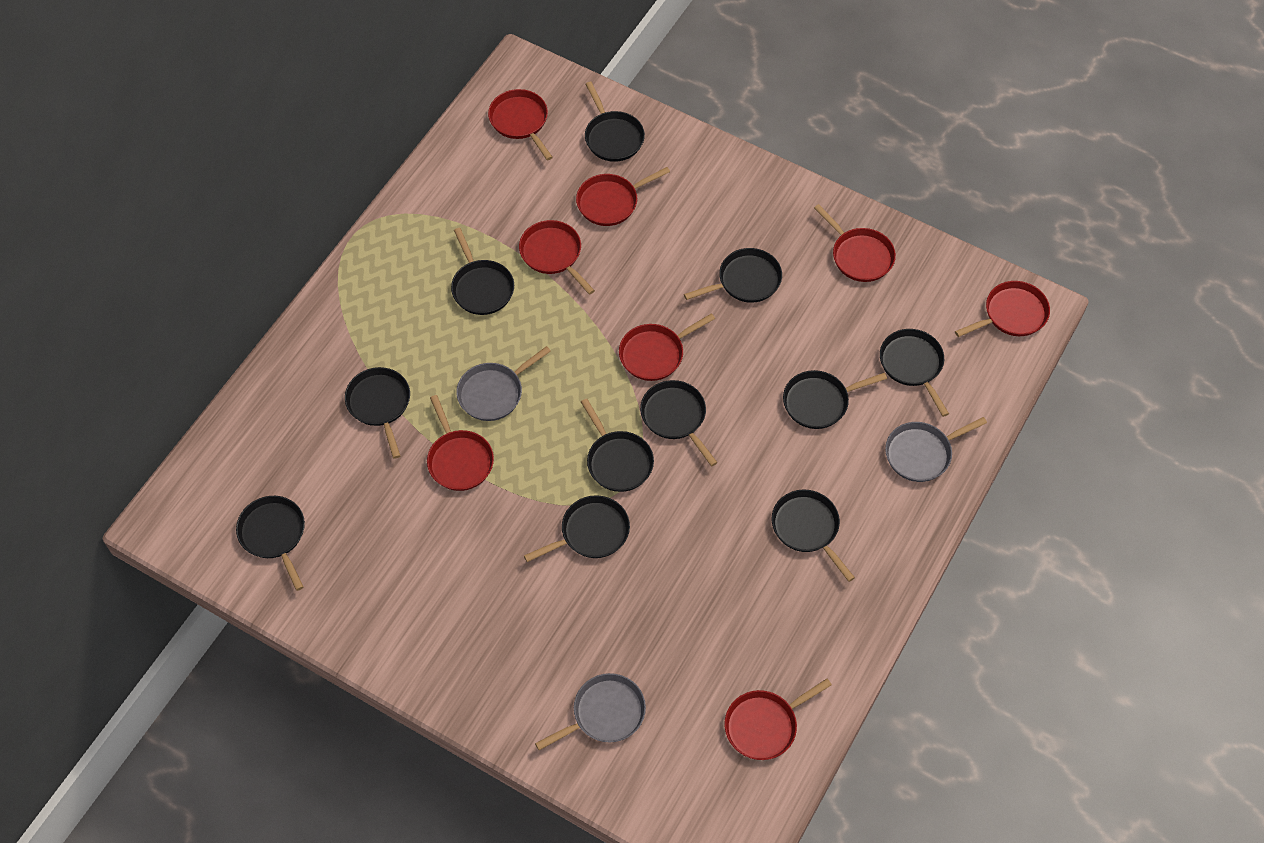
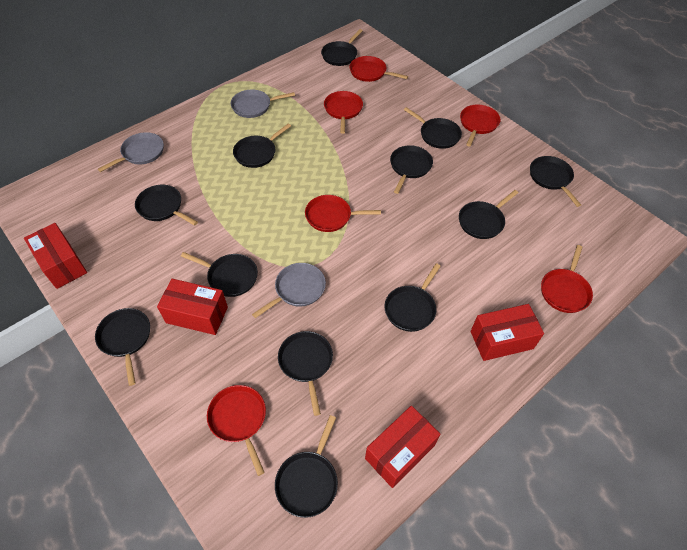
black pan: [236,496,305,591] [345,367,410,459] [451,228,514,315] [524,495,630,562] [581,399,654,492] [585,82,645,162] [640,380,718,466] [684,248,782,303] [772,490,855,582] [783,370,887,429] [880,329,949,417] = 11 -> [95,308,150,386] [135,185,198,226] [181,252,258,297] [233,123,291,168] [275,415,338,518] [278,331,333,416] [321,29,363,66] [384,263,441,332] [390,145,433,194] [404,107,462,149] [459,190,518,239] [530,156,581,207] = 12
red box: none = 0 -> [24,223,87,289] [157,279,228,335] [365,406,440,488] [471,304,544,361] = 4
red pan: [427,395,494,491] [488,89,553,160] [519,220,595,295] [576,167,670,226] [619,313,715,381] [725,679,832,760] [814,204,896,282] [955,281,1050,337] = 8 -> [207,385,266,476] [305,195,381,232] [324,91,363,134] [349,56,408,82] [460,105,500,146] [541,245,593,313] = 6

